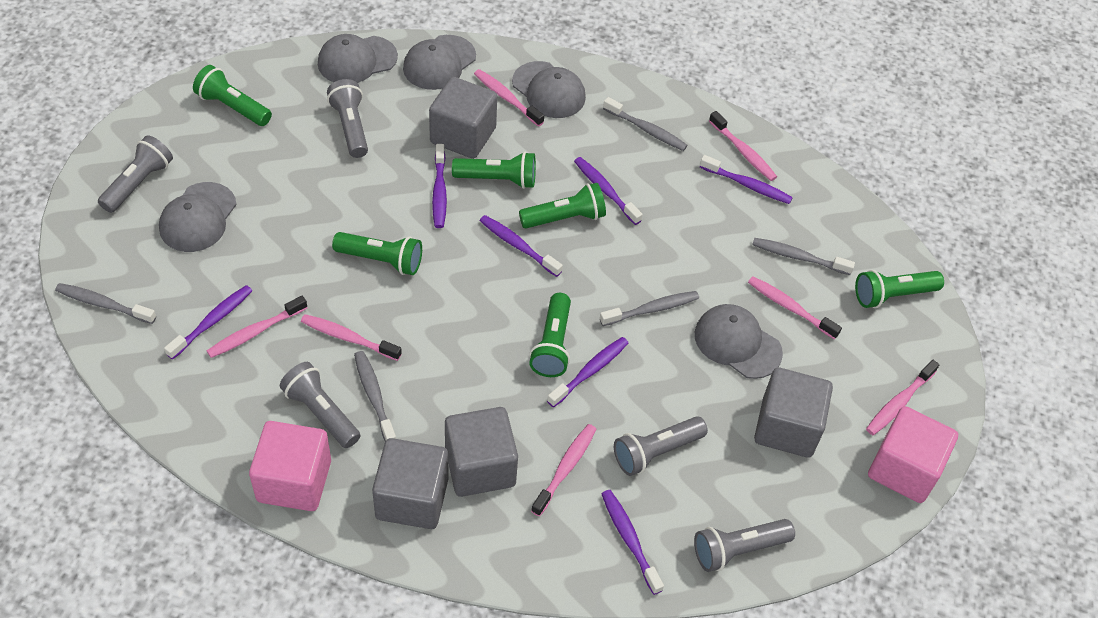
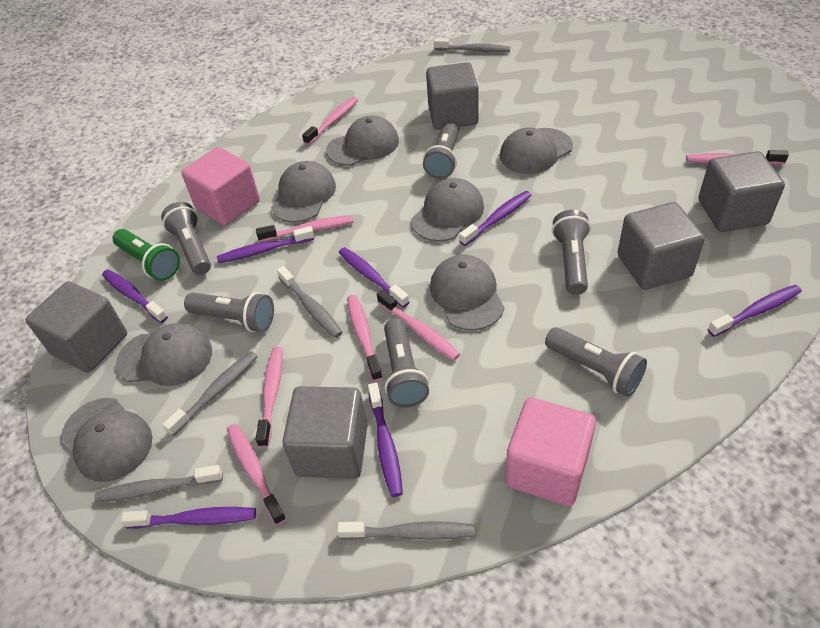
green flashlight: [193,65,272,126] [332,232,422,275] [452,152,536,189] [519,183,606,228] [529,293,571,377] [855,270,944,308] = 6 -> [112,229,180,281] = 1
grey cap: [159,182,237,252] [318,34,398,83] [403,35,476,90] [512,61,586,118] [695,304,783,379] = 5 -> [61,398,152,482] [116,323,212,386] [271,161,336,223] [326,115,399,166] [411,178,484,242] [430,254,504,331] [500,127,573,174] = 7
grey cube: [372,438,449,529] [429,77,497,159] [445,407,518,497] [754,367,833,458] = 4 -> [26,281,127,373] [282,386,368,479] [426,62,479,130] [618,202,705,290] [698,151,785,232] = 5
grey flashlight: [98,135,173,213] [280,362,360,448] [327,79,368,158] [614,416,708,476] [694,519,795,572] = 5 -> [161,202,211,275] [184,292,274,332] [384,318,429,408] [423,120,460,179] [545,327,647,397] [552,210,591,295] = 6

